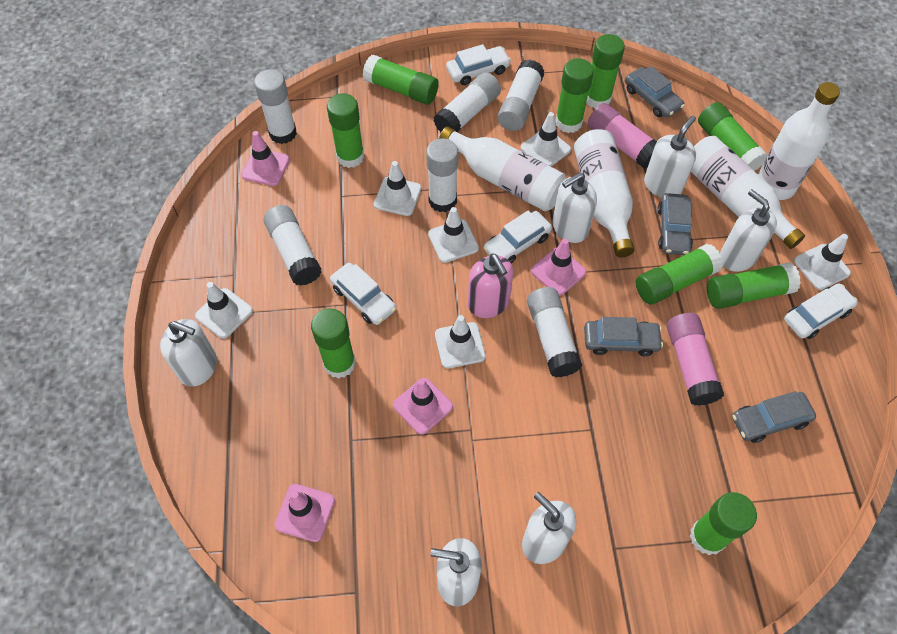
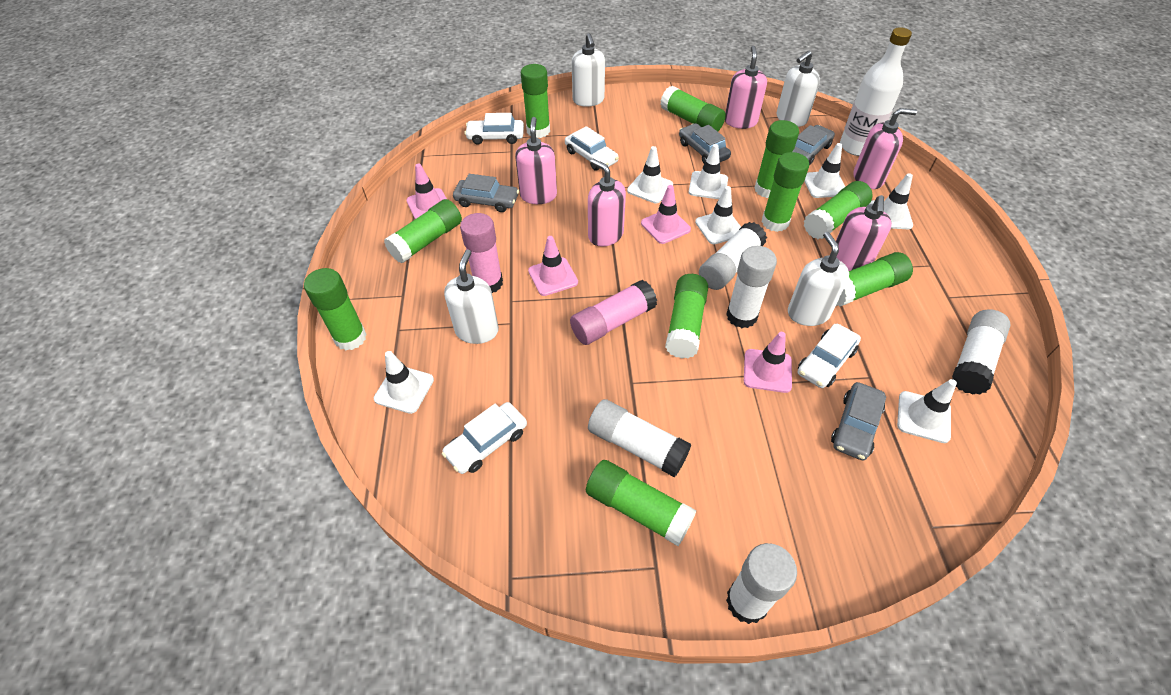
green glue stick: [311,308,356,379] [327,93,364,168] [363,55,439,105] [555,58,594,133] [587,34,625,109] [636,244,723,304] [690,492,757,555] [698,102,768,171] [707,262,801,309] = 9 -> [304,268,367,351] [384,199,462,263] [521,64,550,138] [586,460,696,546] [660,86,726,132] [665,274,708,358] [755,120,799,198] [762,152,809,232] [804,181,873,239] [836,252,913,307] = 10
pink soap dispenser: [468,253,513,318] = 1 -> [515,117,557,204] [588,159,626,247] [725,46,767,129] [830,195,892,271] [853,108,917,189] = 5
white bottle: [439,126,566,211] [574,129,635,257] [691,136,805,249] [758,82,840,200] = 4 -> [840,27,912,156] = 1
white glue stick: [254,69,297,144] [263,205,322,286] [426,138,458,212] [433,72,501,132] [498,59,544,131] [527,287,582,377] = 6 -> [588,399,691,477] [699,222,767,290] [726,246,777,328] [726,543,797,624] [952,309,1010,395] = 5
white soap dispenser: [160,319,217,387] [430,538,482,606] [522,492,576,564] [552,173,597,243] [644,116,696,197] [720,189,777,272] = 6 -> [444,250,499,344] [572,33,605,107] [777,50,820,127] [788,232,849,326] = 4
white traffic cone: [195,282,253,339] [374,161,421,216] [428,207,479,263] [435,315,486,368] [520,112,571,167] [794,234,851,290] = 6 -> [374,351,434,414] [627,146,673,203] [689,144,728,199] [695,186,741,244] [804,143,845,198] [870,173,913,229] [897,379,957,443] = 7

